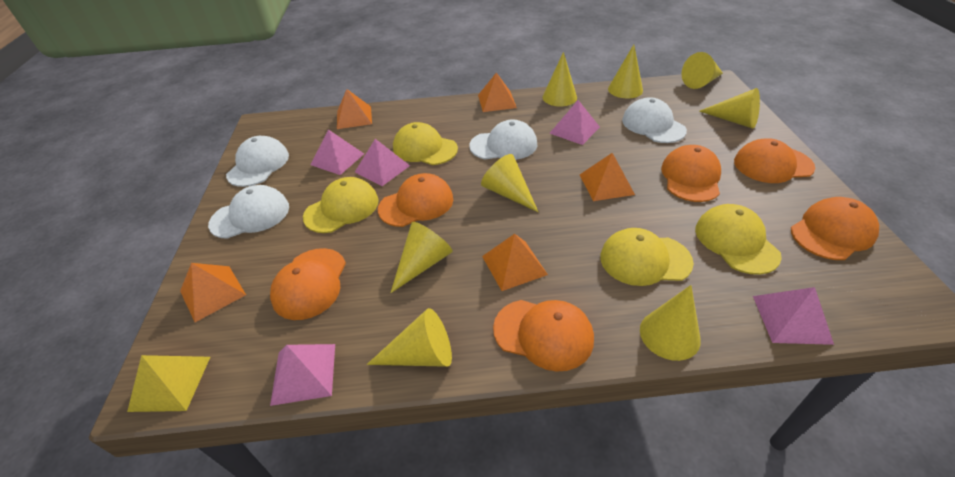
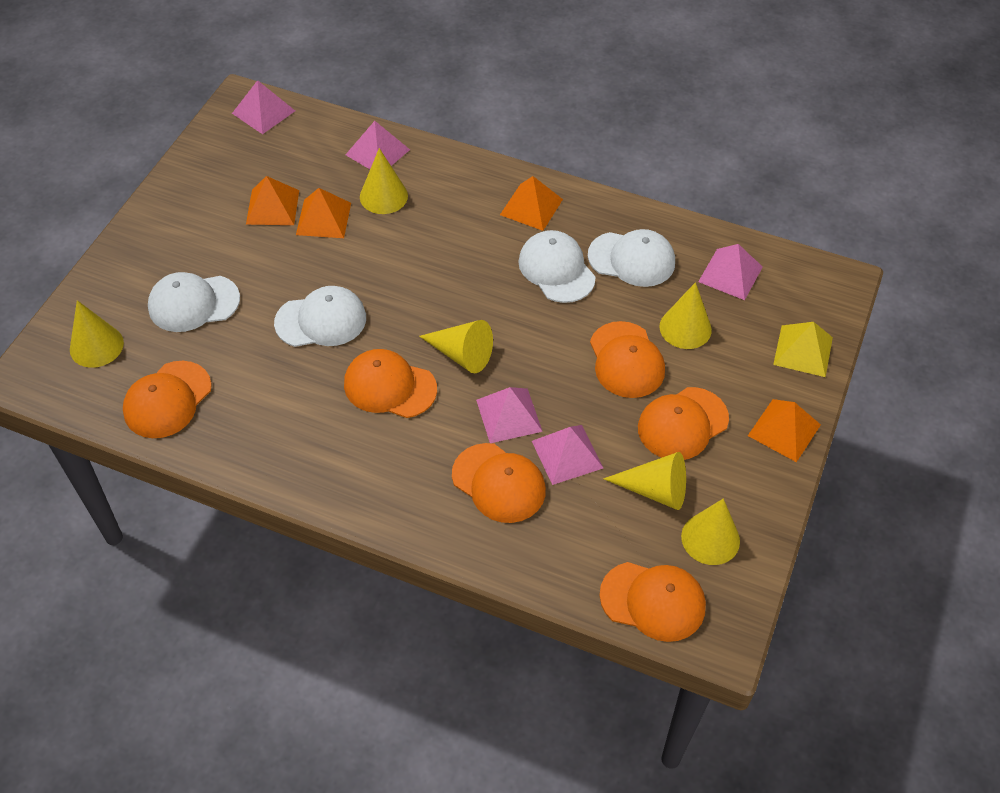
orange pyramid: [180,263,246,322] [337,89,372,129] [478,72,517,112] [482,234,548,291] [580,153,635,201] = 5 -> [246,176,299,225] [296,188,351,238] [500,176,563,231] [748,399,821,462] = 4
yellow cap: [303,177,379,233] [393,122,458,165] [600,228,694,286] [695,204,782,275] = 4 -> none = 0
yellow cone: [367,308,452,367] [391,222,453,293] [481,154,538,212] [542,52,577,106] [608,45,643,98] [640,285,701,361] [682,52,723,89] [699,88,760,129] = 8 -> [70,300,124,368] [360,148,408,214] [419,320,493,373] [603,452,686,510] [659,282,712,349] [681,499,740,565] = 6

